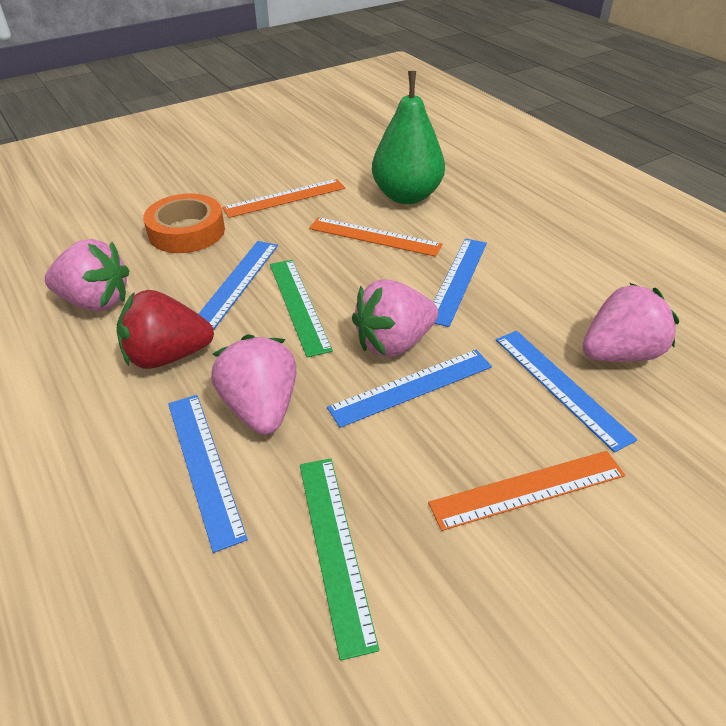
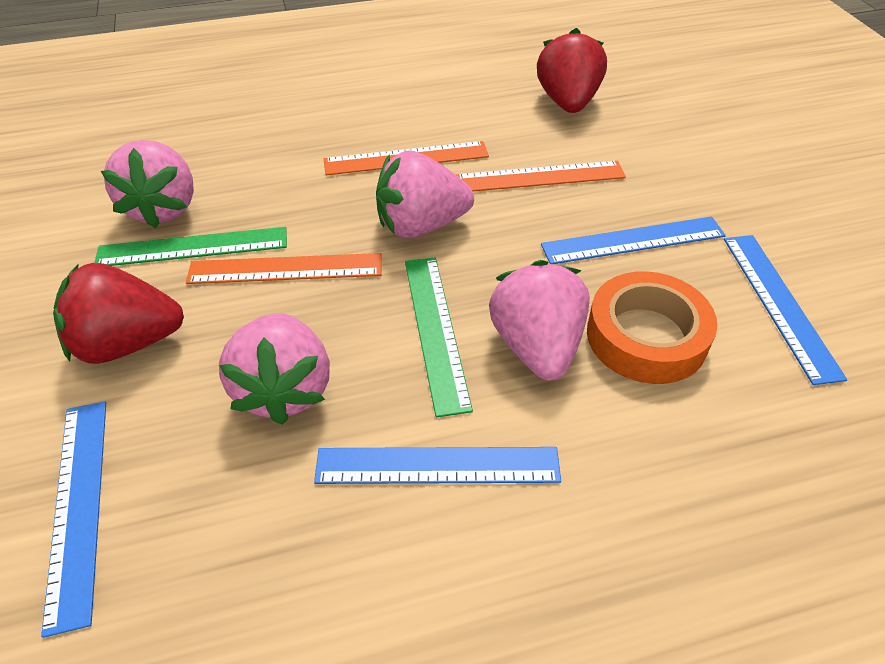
blue ruler: [168,395,248,553] [199,241,278,330] [327,350,492,428] [434,238,487,327] [496,331,637,453] = 5 -> [41,401,106,638] [314,447,561,484] [541,217,726,264] [724,235,847,385] = 4
green pear: [372,71,445,204] = 1 -> none = 0
red strawberry: [117,290,214,369] = 1 -> [53,263,184,364] [537,28,607,113] = 2

